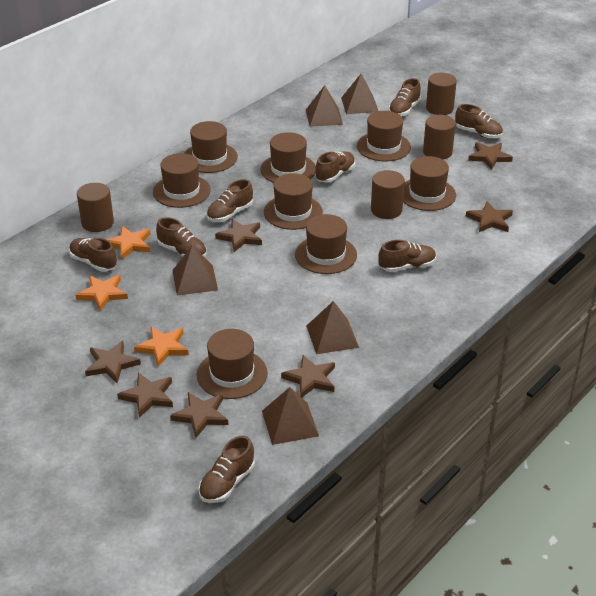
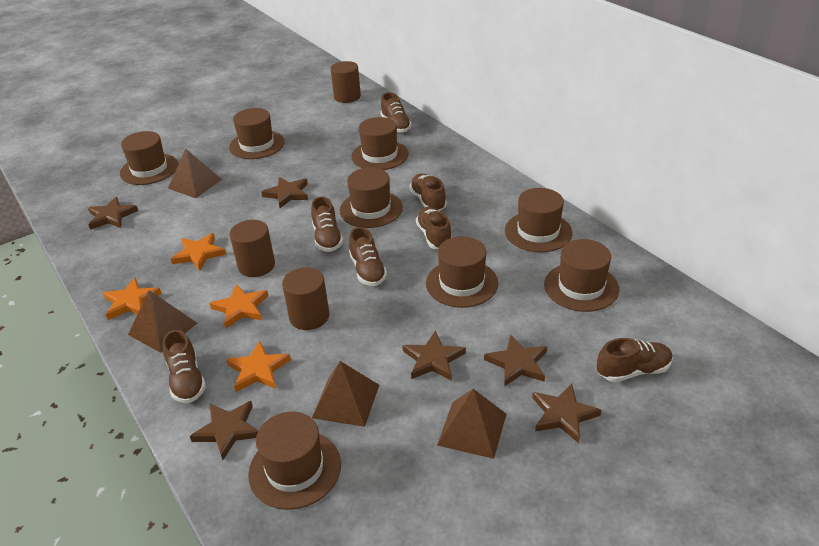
brown cylinder: [77,183,114,232] [371,170,405,219] [423,115,456,160] [426,73,457,115] = 4 -> [230,220,275,277] [282,267,329,330] [331,61,361,103] = 3
brown pyramid: [173,245,218,295] [262,387,319,445] [306,85,343,127] [306,301,359,354] [341,74,378,114] = 5 -> [128,290,197,353] [168,148,222,198] [312,361,379,427] [437,389,506,459] = 4
brown shoe: [69,238,117,272] [156,217,207,257] [199,436,255,503] [207,179,253,222] [315,151,355,183] [378,240,436,272] [389,78,421,116] [455,104,503,139] = 8 -> [163,330,206,403] [311,197,343,252] [349,227,387,286] [381,92,412,133] [409,174,447,211] [416,207,452,249] [597,338,673,382] = 7
brown star: [85,341,141,384] [117,373,173,418] [170,392,228,438] [215,219,262,252] [281,355,335,397] [466,202,513,232] [468,142,513,170] = 7 -> [88,197,138,230] [190,401,258,460] [261,177,308,208] [402,331,466,381] [484,334,547,387] [532,384,601,443] = 6
orange star: [76,275,128,311] [106,226,151,260] [134,326,189,367] = 3 -> [103,277,162,320] [171,233,226,271] [209,284,268,329] [226,341,291,392] = 4

